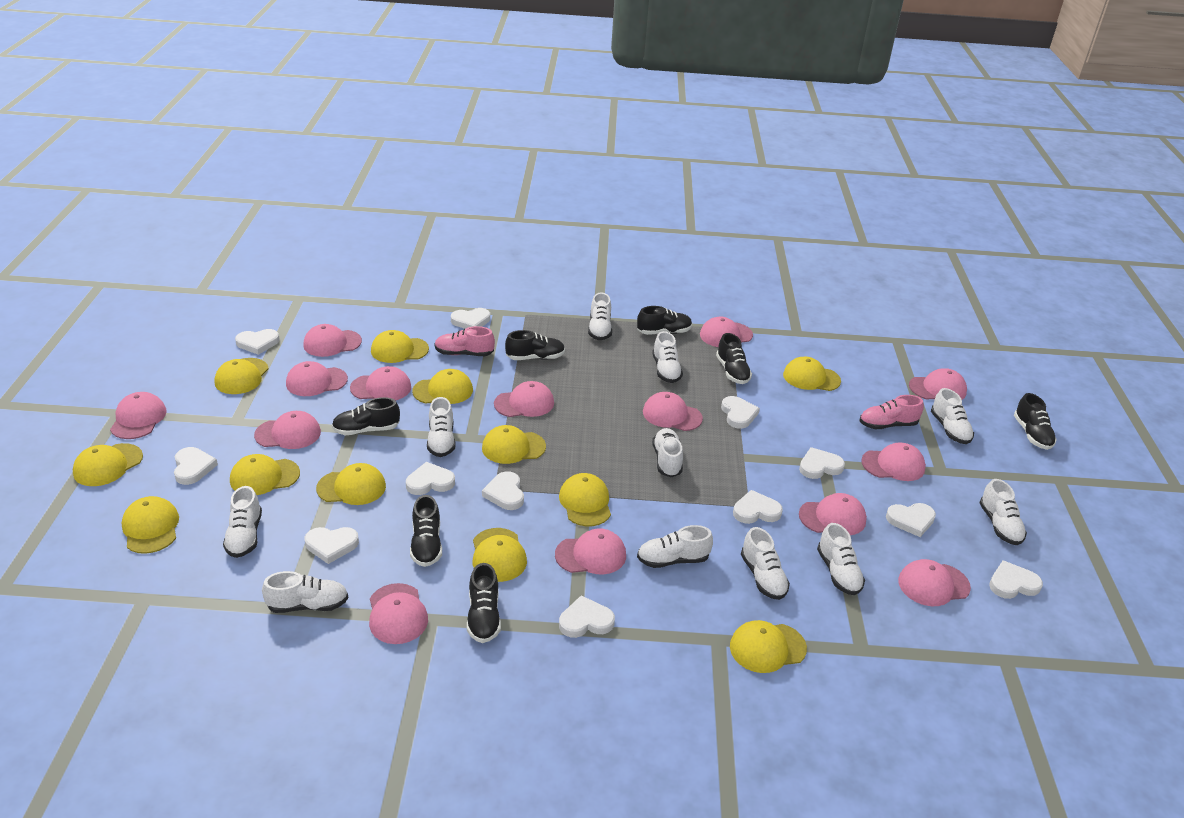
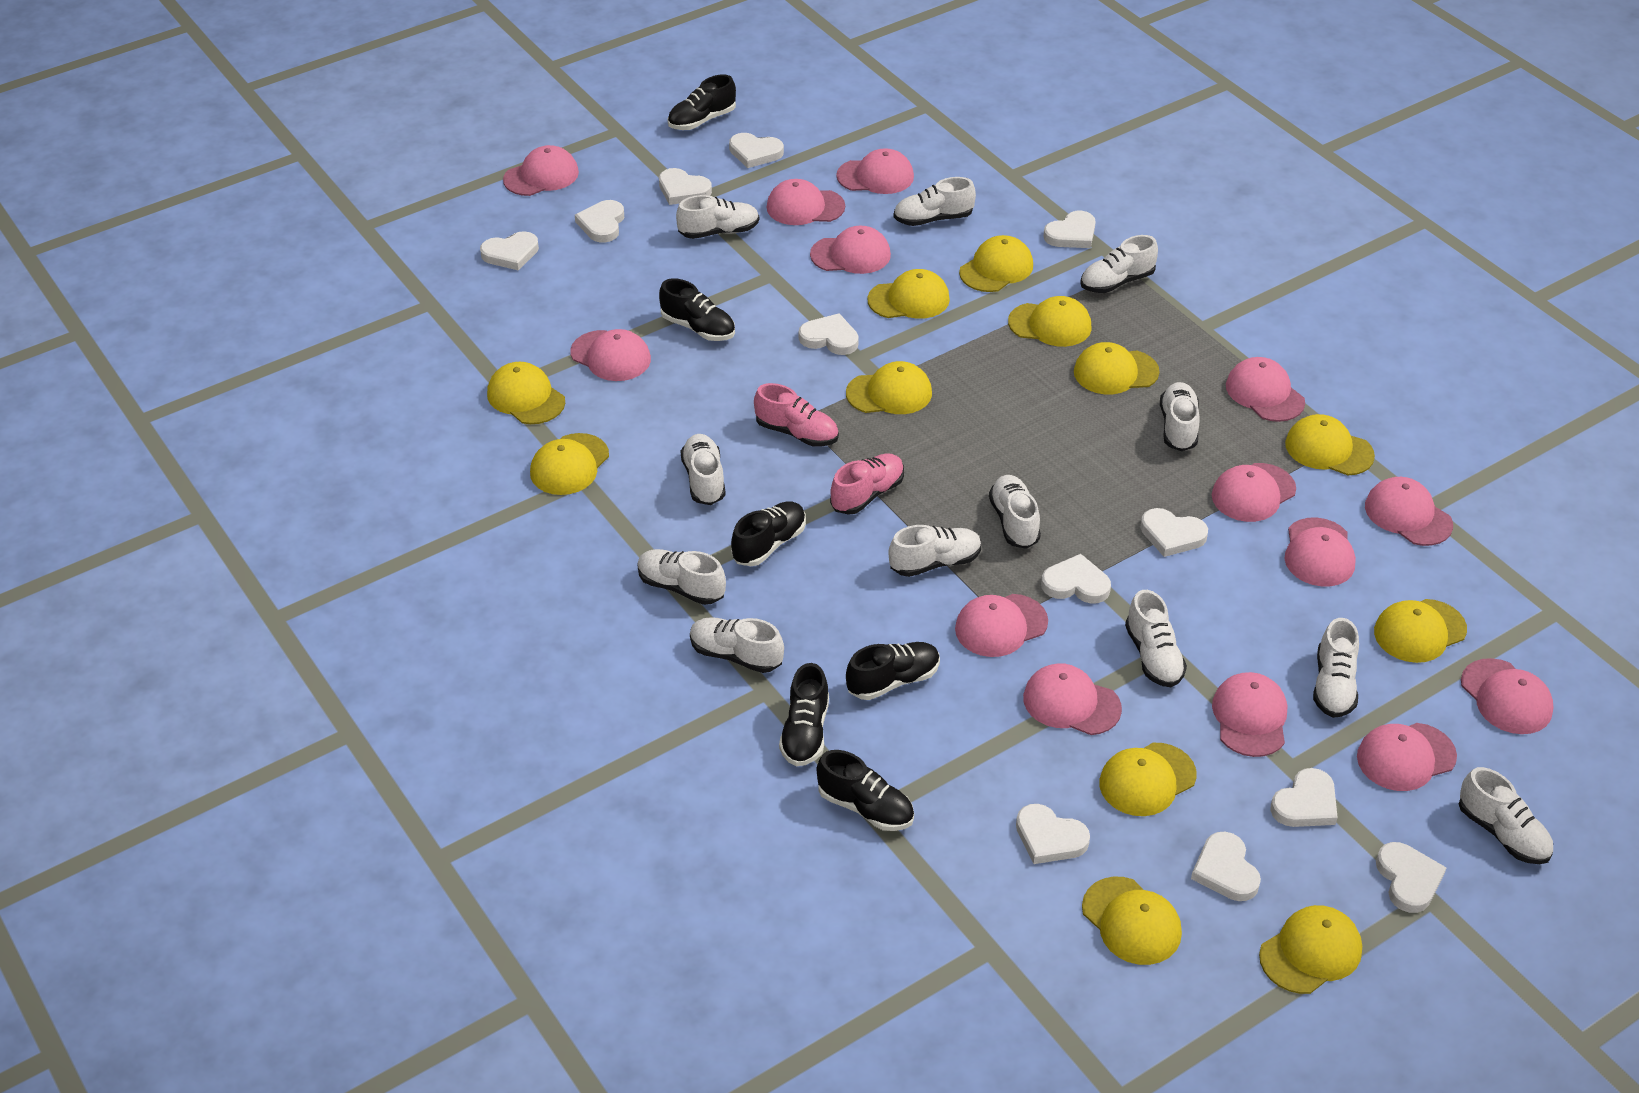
black shoe: [332,397,400,435] [410,495,442,567] [467,563,501,643] [505,330,565,360] [637,306,692,335] [716,333,752,384] [1014,393,1057,450] = 7 -> [659,278,735,341] [668,74,736,130] [731,501,806,566] [779,663,829,766] [817,750,914,831] [846,642,940,700] = 6
white shoe: [223,486,262,558] [262,571,348,613] [427,397,455,457] [588,292,612,340] [637,525,713,568] [652,331,683,383] [652,428,683,477] [741,527,790,600] [817,523,865,595] [931,388,974,444] [979,479,1027,545] = 11 -> [637,549,726,605] [676,195,759,239] [681,434,726,505] [690,617,784,673] [889,525,981,577] [894,177,976,226] [989,475,1041,549] [1080,235,1158,293] [1125,590,1187,687] [1160,382,1200,451] [1313,618,1359,718] [1459,767,1553,864] = 12

